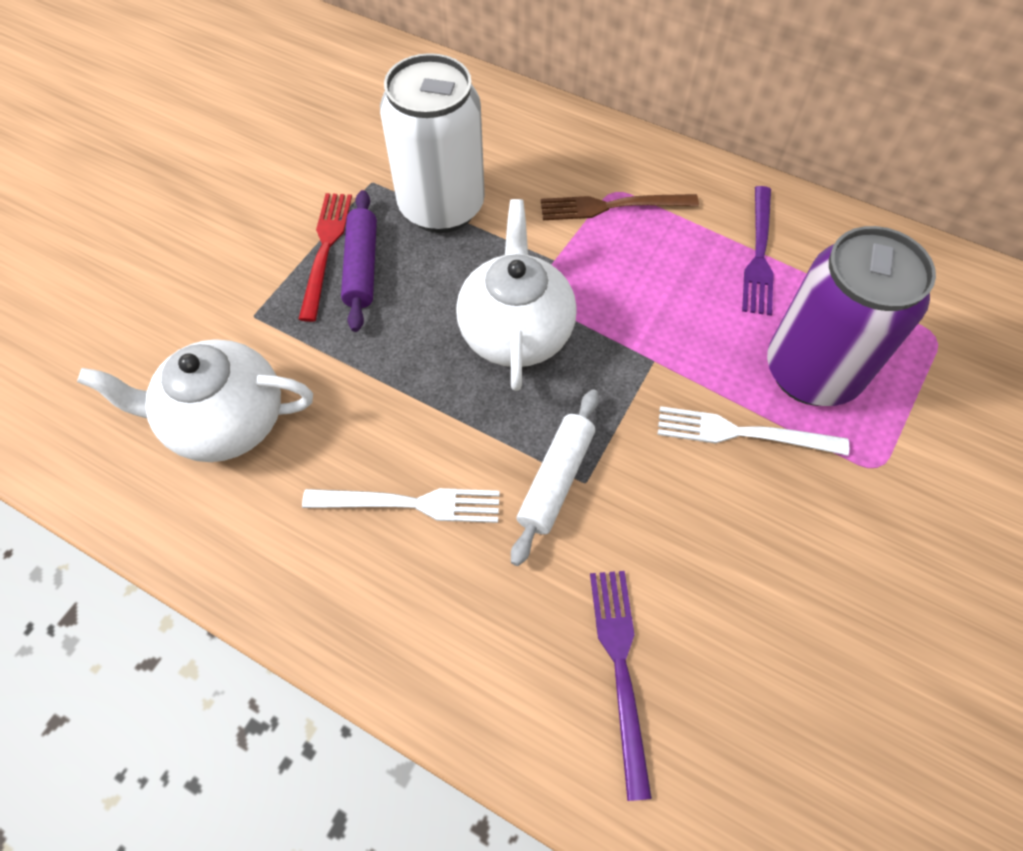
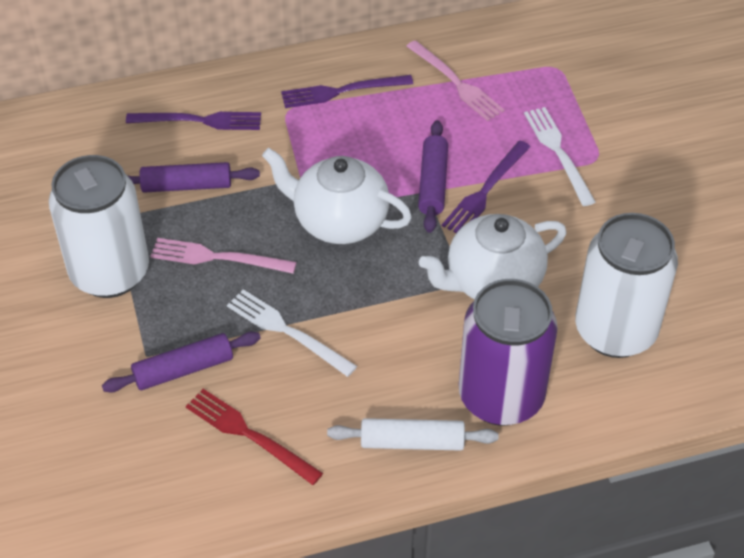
brown fork: [541,194,699,220] = 1 -> none = 0
pink fork: none = 0 -> [151,238,297,274] [406,40,505,121] = 2
purple fork: [590,571,652,801] [742,186,774,316] = 2 -> [126,112,261,130] [281,75,413,108] [442,141,530,233] = 3
purple rolling pin: [341,190,377,332] = 1 -> [102,332,261,393] [127,162,260,193] [418,120,448,233] = 3
white can: [380,53,485,233] = 1 -> [49,155,149,298] [575,213,678,358] = 2

